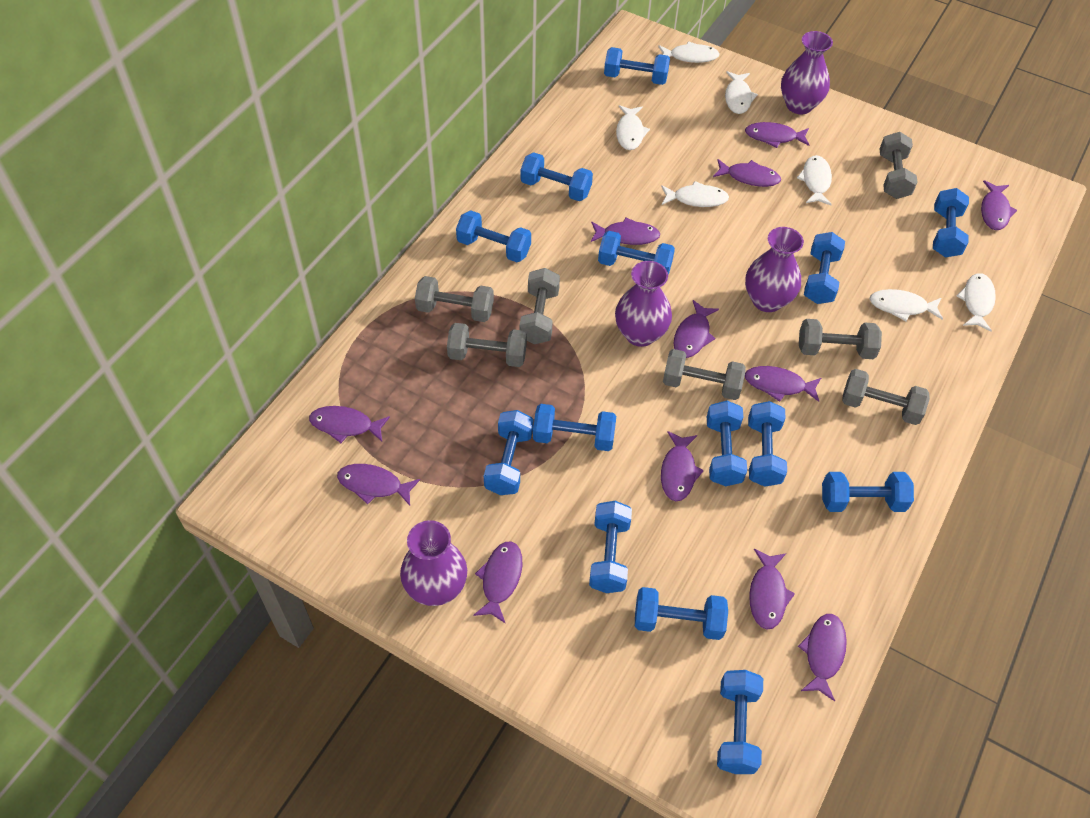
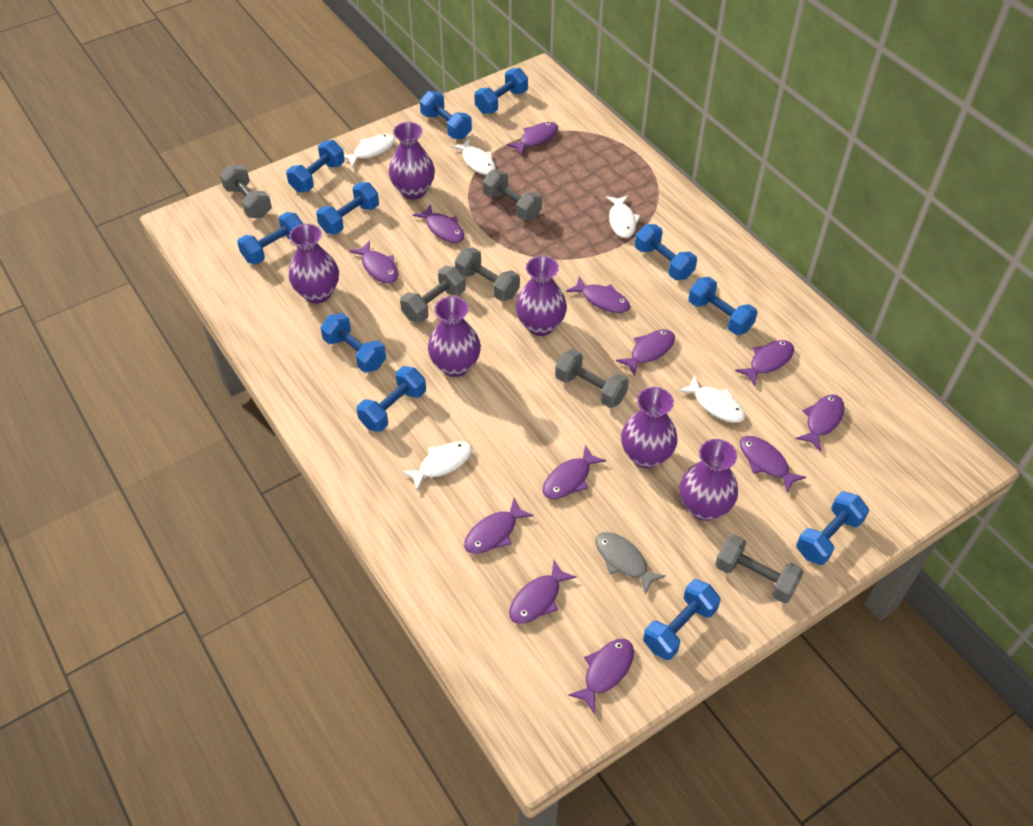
blue dumbbell: [456,210,531,262] [484,410,533,495] [521,153,593,201] [533,404,616,451] [589,501,632,593] [598,231,675,275] [604,47,670,85] [635,587,728,640] [707,401,747,486] [717,670,763,774] [748,401,787,487] [804,232,845,304] [822,472,914,512] [933,188,969,258] = 14 -> [237,212,303,264] [286,140,345,192] [316,182,379,234] [320,313,386,373] [357,366,426,432] [420,91,472,139] [474,68,528,114] [635,224,697,280] [643,579,721,660] [688,277,757,335] [796,491,869,565] = 11
grey dumbbell: [415,276,494,322] [447,323,527,367] [520,268,560,344] [663,349,746,400] [799,319,882,359] [842,369,930,425] [880,132,917,199] = 7 -> [220,165,272,218] [400,266,466,323] [455,247,520,301] [483,170,542,220] [555,349,629,408] [715,534,804,603] = 6
grey fish: none = 0 -> [596,532,666,595] = 1
purple vase: [400,520,467,606] [615,261,672,347] [745,227,804,312] [781,31,833,114] = 4 -> [289,224,339,303] [389,122,435,200] [428,296,481,377] [516,256,567,336] [621,387,678,469] [680,439,738,521] = 6
white fish: [616,105,650,150] [658,41,720,63] [661,181,729,207] [725,71,758,114] [797,155,832,205] [869,289,943,321] [957,273,996,332] = 7 -> [344,134,395,168] [402,441,472,491] [451,138,496,175] [606,195,641,238] [678,376,745,423] = 5

